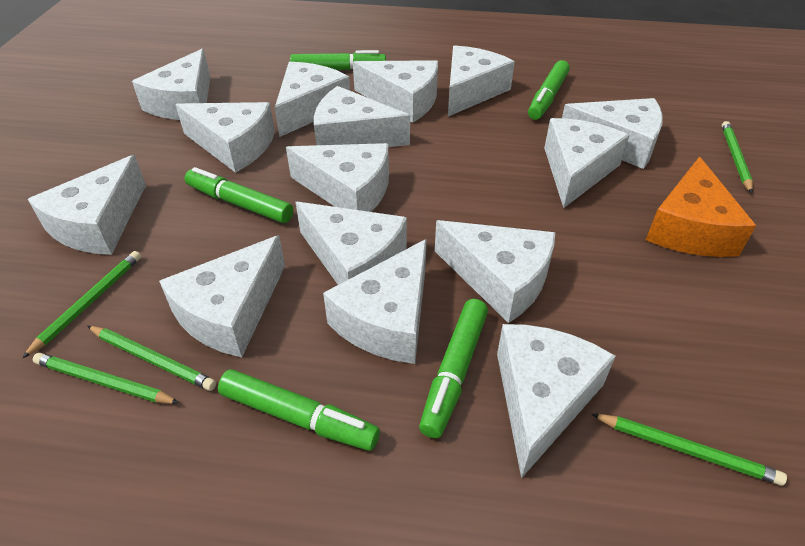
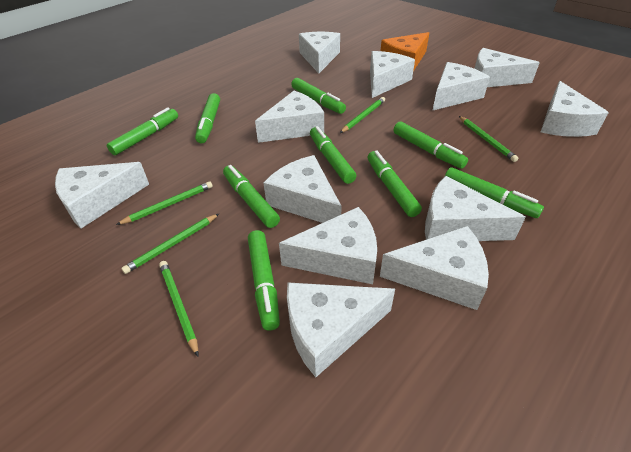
green marker: [184,167,293,223] [218,369,380,451] [290,50,386,70] [419,299,488,438] [528,60,570,120] = 5 -> [107,107,178,155] [195,93,220,144] [223,165,280,228] [248,230,280,331] [291,78,346,114] [310,126,356,184] [368,151,422,217] [393,122,468,169] [445,167,544,218] = 9
white cheese: [28,155,146,255] [132,49,210,120] [159,235,285,357] [175,102,275,173] [275,62,350,137] [286,143,389,212] [296,202,407,285] [314,86,410,147] [323,239,427,364] [353,60,438,123] [435,220,555,323] [448,45,515,117] [497,324,616,478] [544,118,630,208] [562,98,663,169] = 15 -> [55,162,149,228] [255,91,324,143] [264,155,342,223] [279,207,377,284] [287,283,395,377] [299,32,340,74] [370,51,415,98] [380,226,489,310] [425,176,526,241] [432,62,490,111] [474,48,540,87] [541,81,609,137] = 12

